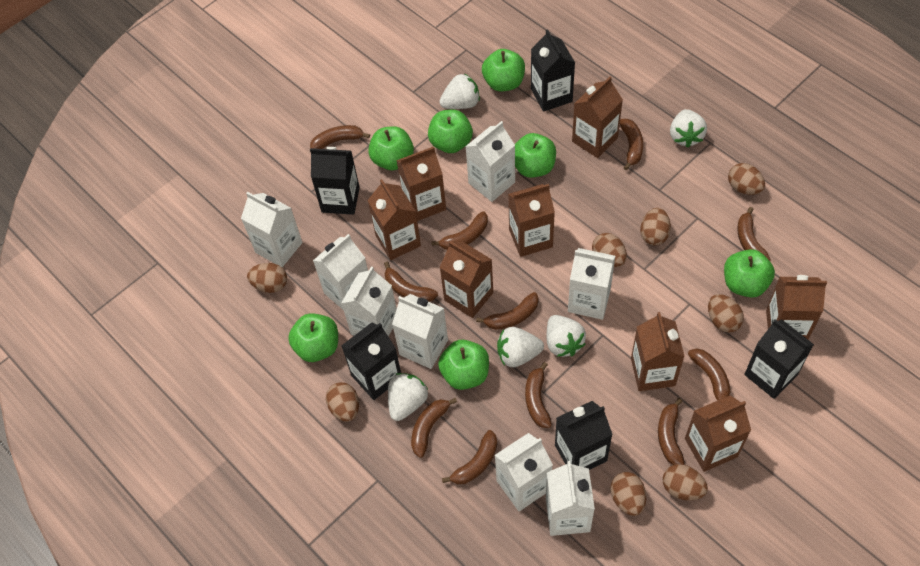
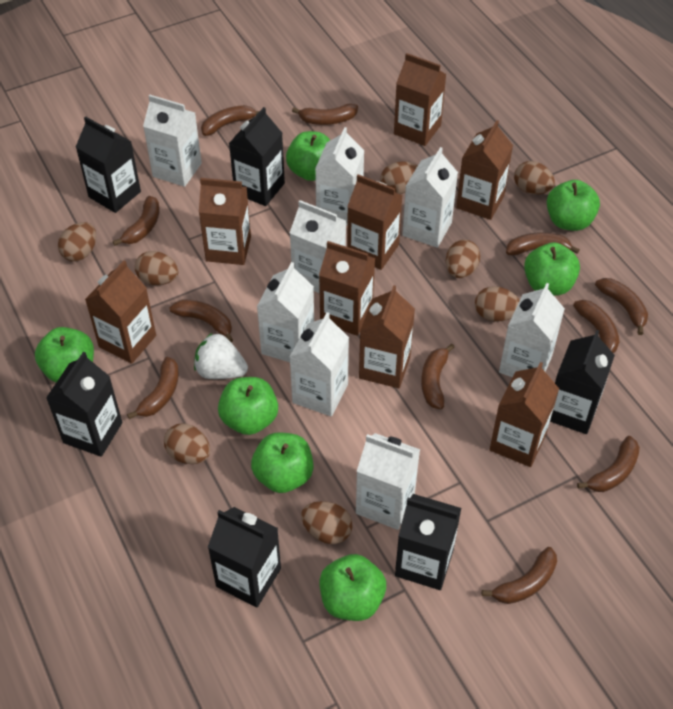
black carton: [310,147,360,215] [341,322,401,400] [531,29,575,112] [555,401,613,470] [744,319,814,399] = 5 -> [46,352,122,457] [76,116,141,213] [208,507,281,607] [229,107,285,206] [395,494,461,590] [550,330,615,434] = 6
white strawberry: [388,373,428,421] [439,73,480,109] [497,327,544,367] [547,315,586,357] [670,109,707,148] = 5 -> [194,333,248,379] = 1

